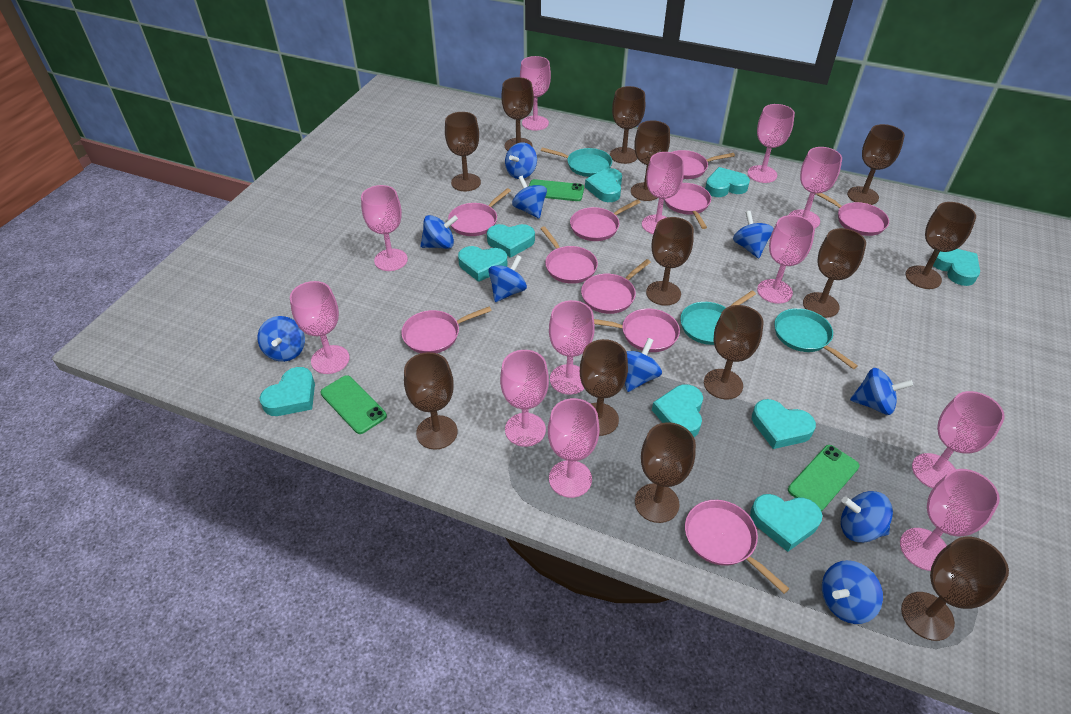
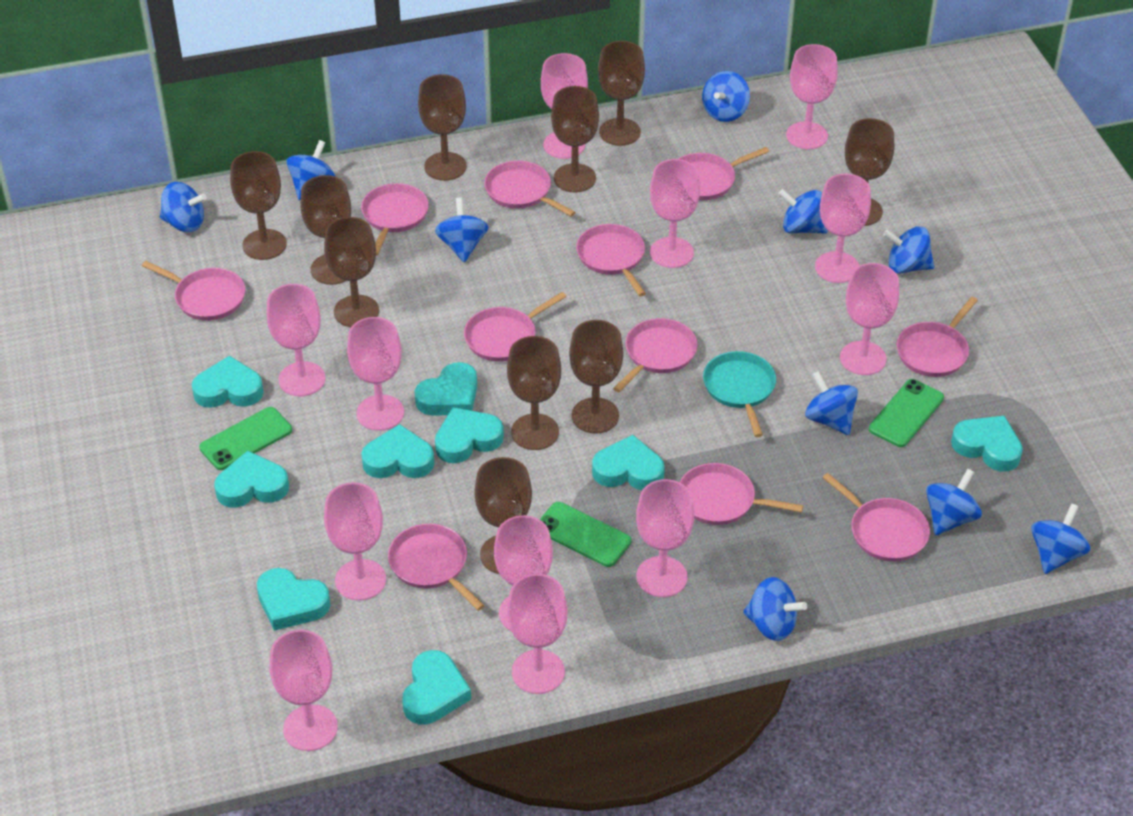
brown goblet: [404,352,458,450] [445,112,481,191] [501,77,534,151] [580,339,628,436] [610,86,645,164] [631,120,670,201] [635,422,696,523] [646,217,694,306] [704,305,763,399] [803,228,866,318] [847,124,905,205] [901,537,1009,641] [905,202,976,289] = 13 -> [230,151,287,260] [300,175,351,285] [324,217,379,327] [418,74,467,181] [474,457,532,574] [507,336,561,450] [551,86,599,192] [569,320,623,434] [598,41,645,146] [845,118,894,226] = 10
pink pan: [401,307,492,353] [448,188,511,236] [540,226,598,284] [570,199,641,241] [581,259,651,314] [594,308,680,352] [664,183,711,229] [672,150,735,179] [685,500,789,594] [816,193,889,236] = 10 -> [142,261,245,321] [361,183,429,256] [388,524,485,611] [464,292,567,362] [484,161,576,217] [576,224,646,296] [613,318,698,392] [679,147,769,200] [680,463,803,525] [822,473,930,562] [896,297,978,377] = 11
turquoise pan: [541,147,612,177] [680,291,756,345] [775,308,858,369] = 3 -> [703,351,776,437] = 1

